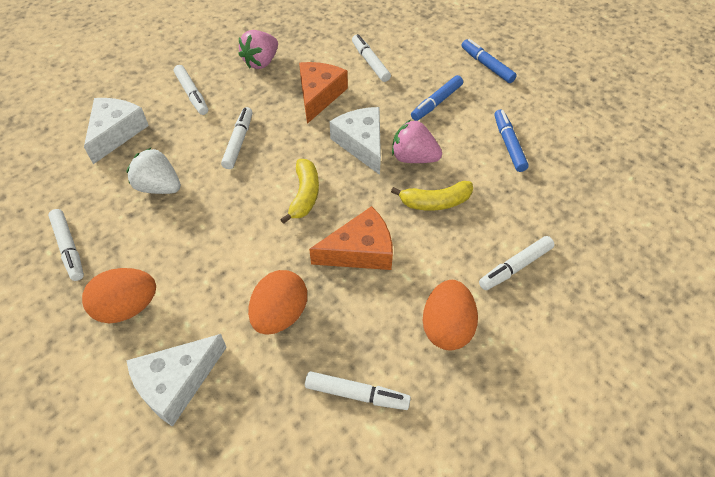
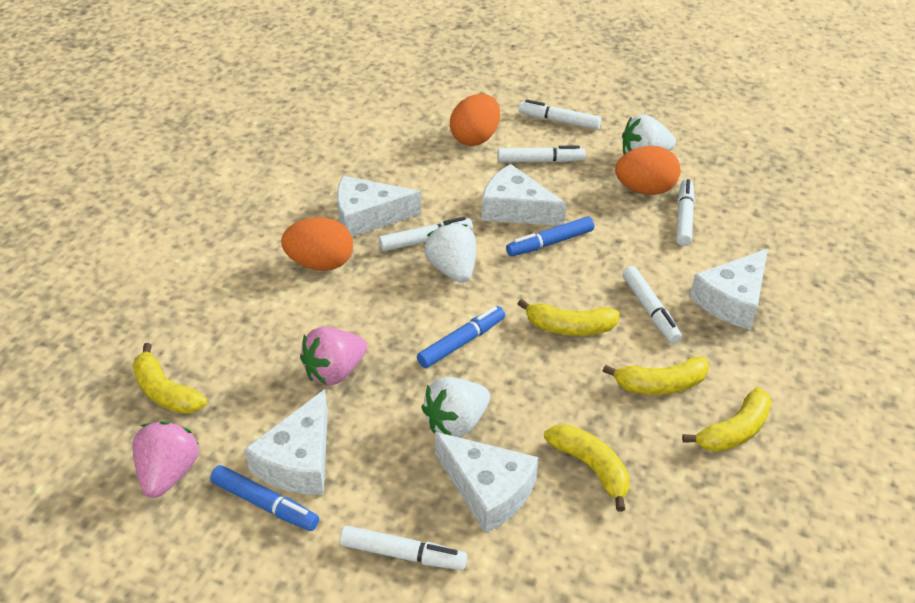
orange cheese: [299,62,348,124] [309,206,393,270] = 2 -> none = 0
white cheese: [84,98,149,164] [126,334,227,427] [330,107,381,175] = 3 -> [244,389,328,495] [337,176,421,237] [435,432,539,534] [482,164,567,226] [690,249,768,330] = 5
white strawberry: [127,148,181,194] = 1 -> [422,377,490,438] [425,222,476,283] [622,114,676,154] = 3
yellow banana: [280,159,319,224] [391,181,473,211] = 2 -> [133,343,207,414] [518,299,620,336] [544,424,630,512] [603,357,709,395] [682,387,772,452] = 5

